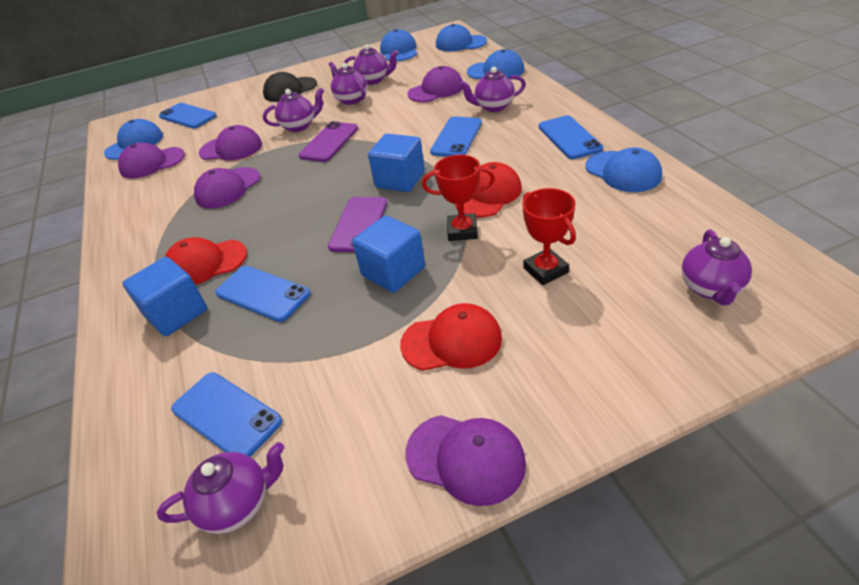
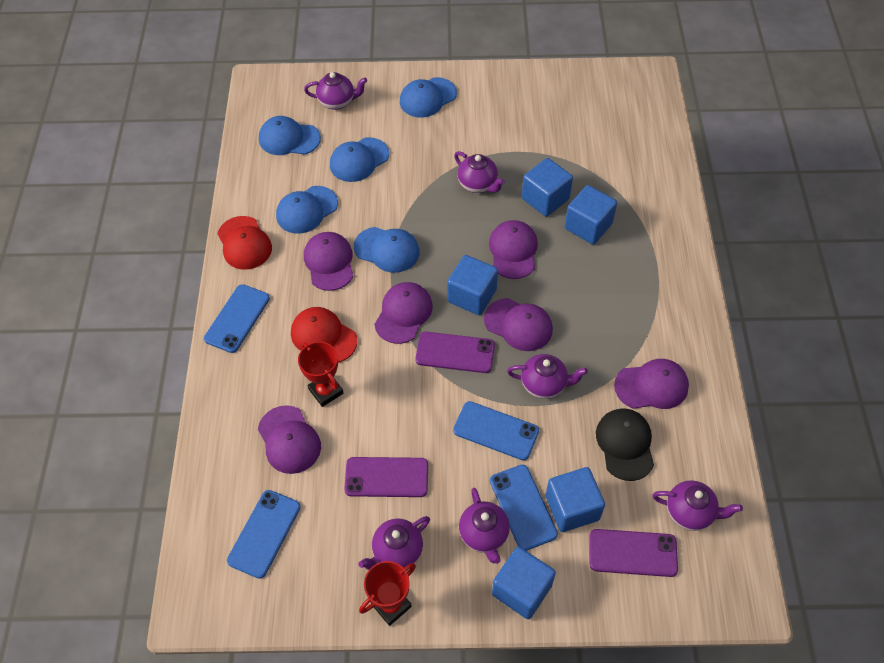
blue cube: [122,257,207,336] [352,215,425,293] [368,133,425,192] = 3 -> [447,255,498,315] [492,547,556,619] [522,158,573,217] [546,467,605,532] [565,185,617,244] = 5
blue phone: [159,103,217,129] [171,372,282,457] [215,266,310,322] [430,117,482,157] [539,116,604,159] = 5 -> [204,284,270,353] [227,490,301,579] [453,401,539,460] [490,465,558,551] = 4
purple cap: [118,142,185,179] [194,167,260,209] [199,125,262,160] [406,415,526,506] [407,66,463,102] = 5 -> [258,405,321,474] [304,232,353,291] [374,282,433,344] [484,298,553,351] [489,220,538,279] [614,359,689,409] = 6
purple phone: [299,121,358,162] [328,197,387,252] = 2 -> [344,457,428,497] [415,332,495,373] [590,529,678,577] = 3
red cap: [165,237,247,285] [400,303,502,371] [455,162,522,218] = 3 -> [217,216,272,270] [291,307,357,363] = 2

